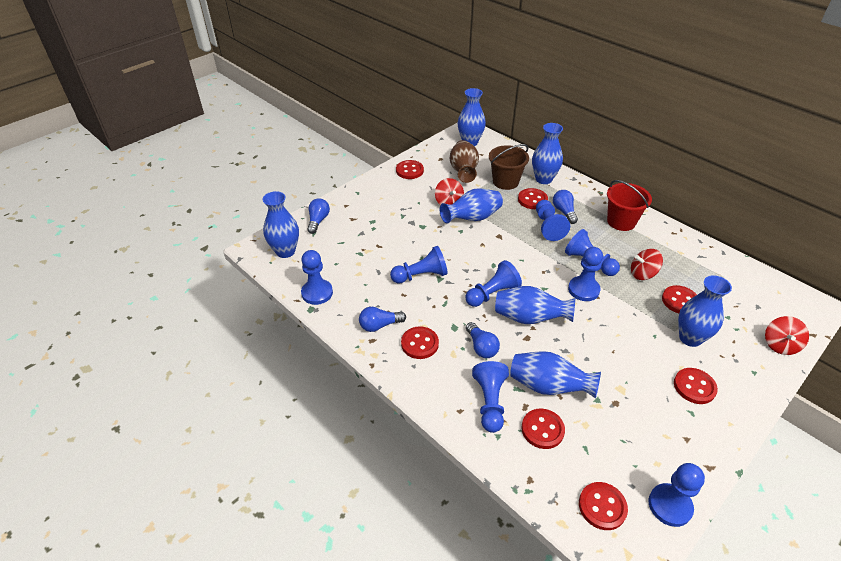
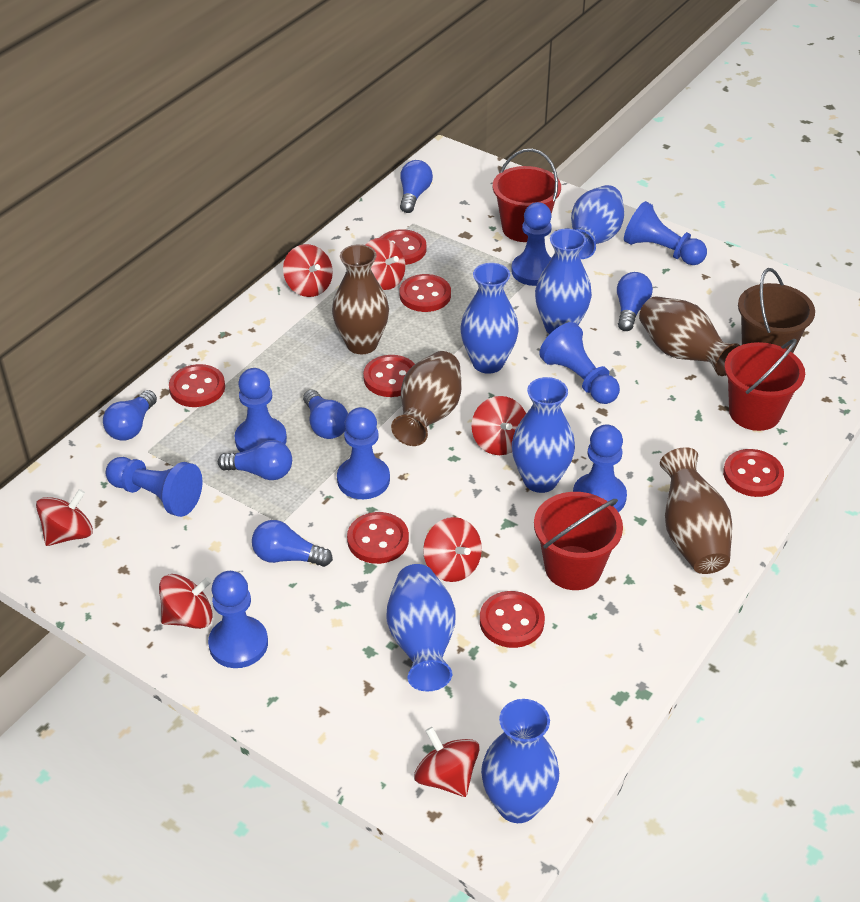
blue light bulb: [307,198,330,234] [359,307,406,332] [466,322,500,358] [553,190,578,224] = 4 -> [103,390,157,441] [218,440,292,480] [252,520,333,567] [303,390,348,439] [400,160,433,213] [617,272,653,331] = 6
blue vase: [263,191,299,258] [440,188,503,223] [458,88,486,146] [495,286,575,324] [510,351,601,399] [532,123,563,184] [678,275,732,347] = 7 -> [386,564,456,692] [460,263,518,374] [481,699,559,823] [512,377,575,493] [535,229,592,334] [571,185,624,259] = 6
brown vase: [450,140,479,183] = 1 -> [332,244,389,354] [391,351,462,446] [639,296,740,376] [660,447,732,574] = 4
red bucket: [607,180,652,231] = 1 -> [493,149,561,242] [534,492,623,590] [724,339,805,431] = 3
red spinning top: [435,178,464,205] [631,249,663,280] [765,316,809,355] = 3 -> [36,489,93,546] [159,574,212,629] [283,244,333,297] [366,238,405,290] [414,727,480,797] [423,517,482,582] [472,396,526,455] = 7

